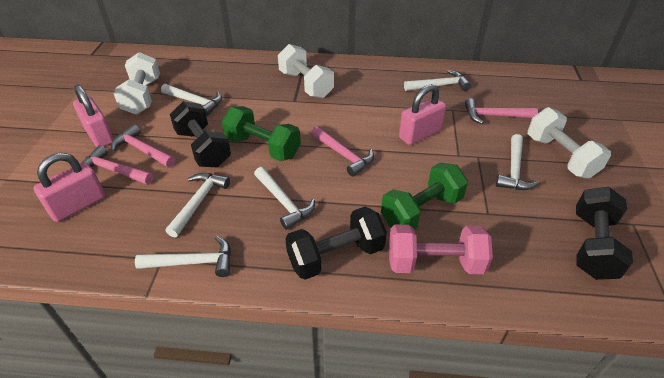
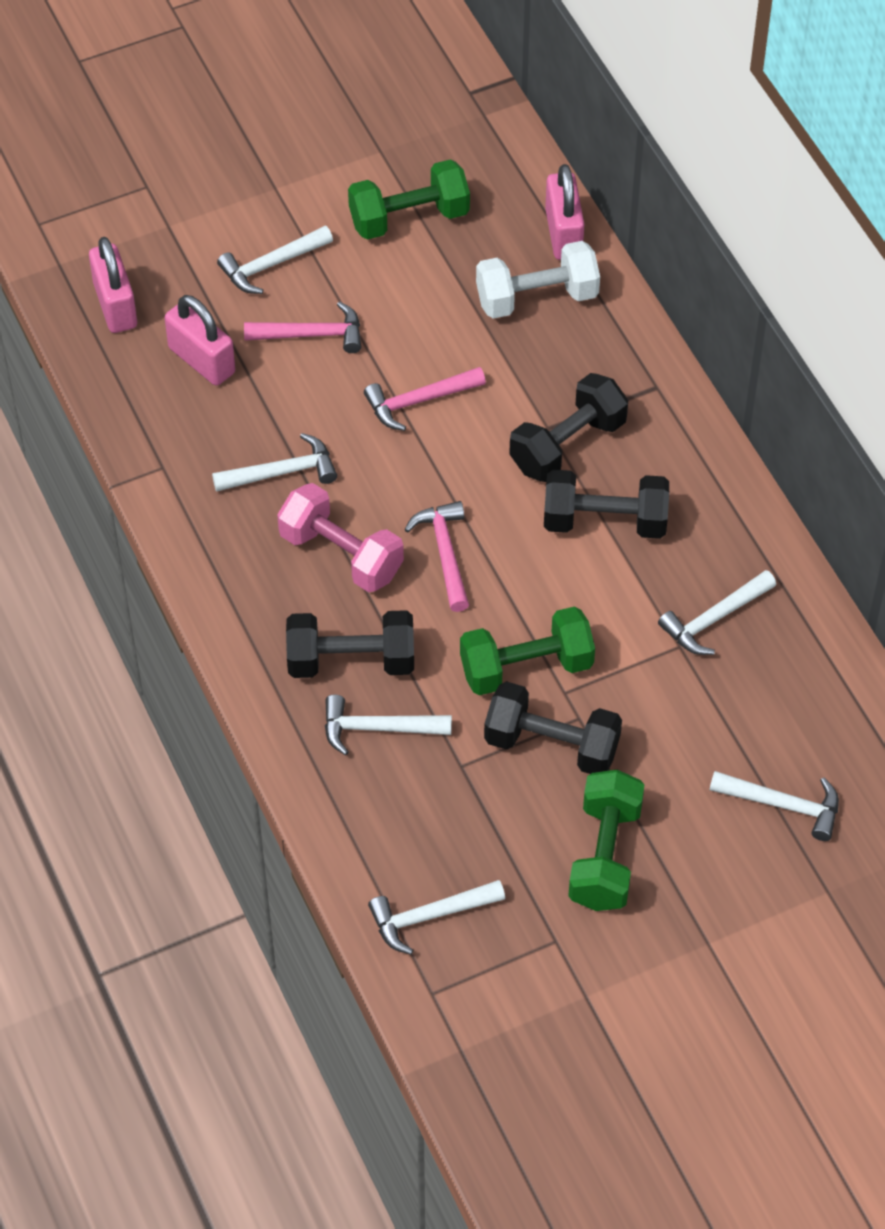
black dumbbell: [170,101,231,167] [285,207,387,280] [576,187,633,280] = 3 -> [286,610,414,678] [484,681,622,774] [509,373,628,482] [544,470,669,539] = 4
green dumbbell: [222,106,301,161] [381,162,468,229] = 2 -> [348,159,470,240] [460,606,595,695] [568,770,644,911] = 3
pink hammer: [82,145,154,185] [111,124,175,168] [311,126,374,177] [465,99,538,124] = 4 -> [244,302,361,353] [364,367,486,431] [404,501,469,612] = 3
white dumbbell: [113,52,160,115] [278,44,334,98] [528,107,611,179] = 3 -> [476,241,600,319] = 1

